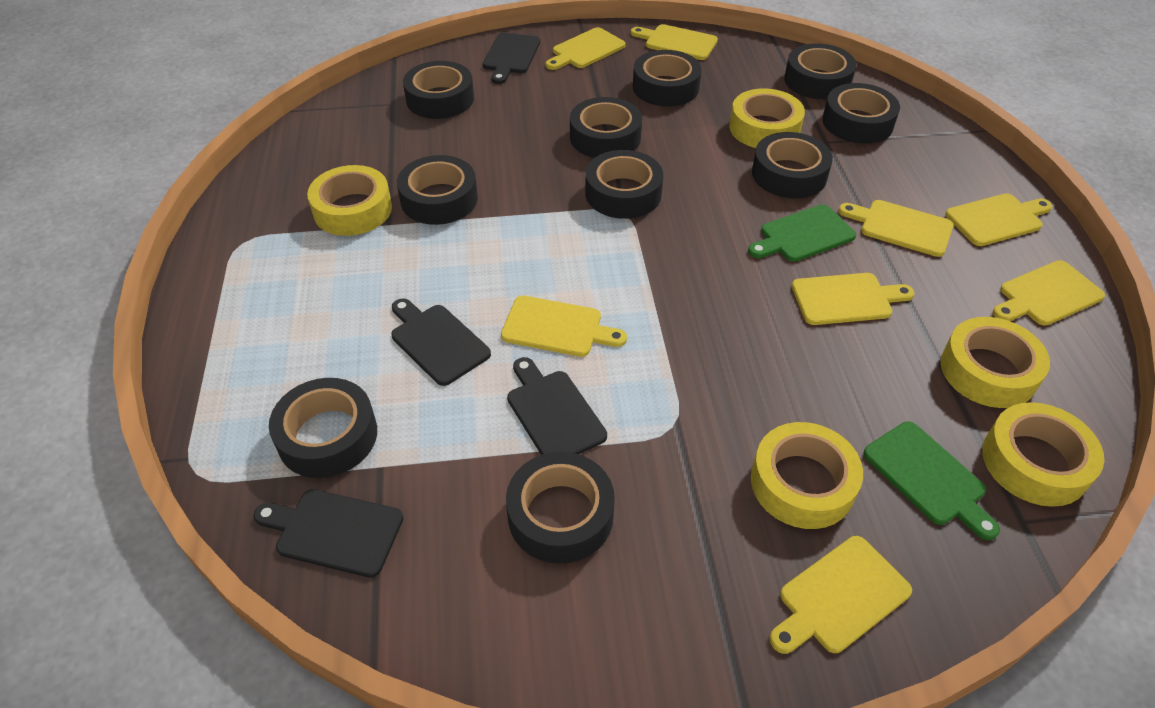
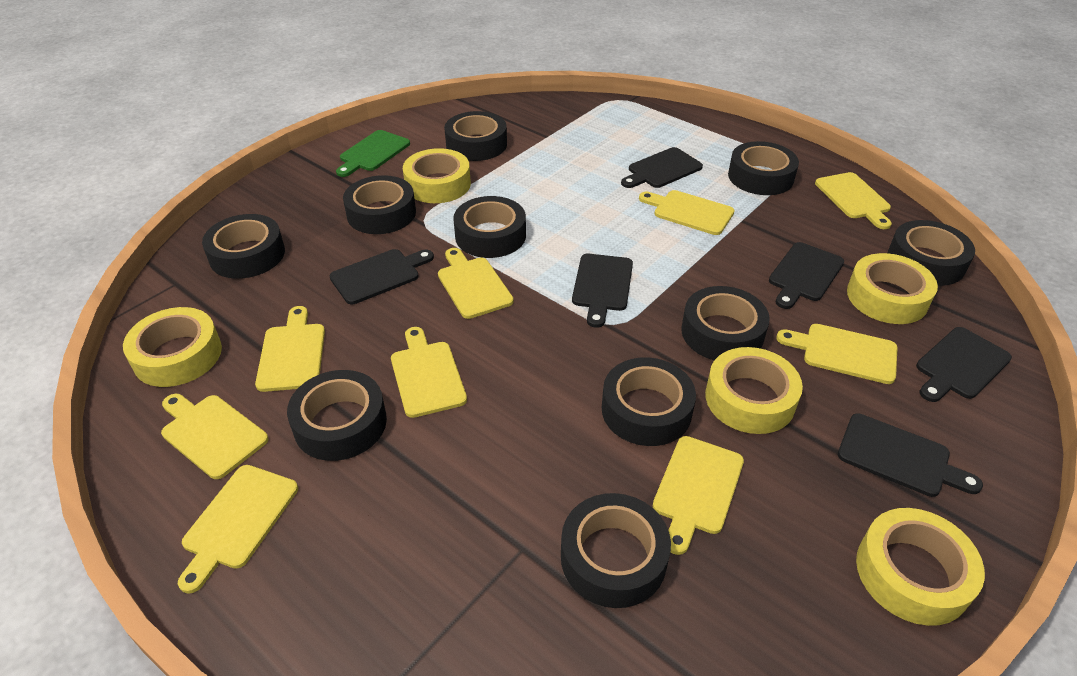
black cutting board: [254,489,403,578] [391,298,491,386] [483,33,540,84] [507,357,607,455] = 4 -> [330,249,434,304] [572,254,633,328] [621,147,703,188] [769,242,844,309] [838,413,983,497] [916,327,1012,402] = 6
green cutting board: [748,204,856,262] [863,421,1000,540] = 2 -> [336,130,410,177] = 1
yellow cutting board: [501,296,627,357] [546,27,626,70] [631,24,718,60] [769,536,912,654] [792,273,914,325] [838,200,953,257] [945,193,1052,246] [993,260,1105,326] = 8 -> [161,394,269,479] [178,465,298,594] [255,306,325,392] [391,327,467,418] [438,248,514,319] [639,190,735,235] [653,436,744,555] [776,324,898,384] [815,172,892,229] = 9

